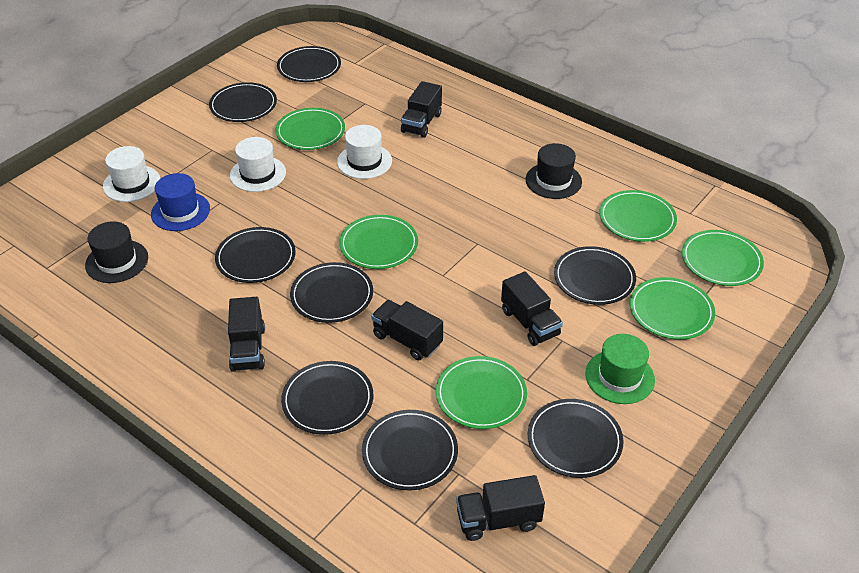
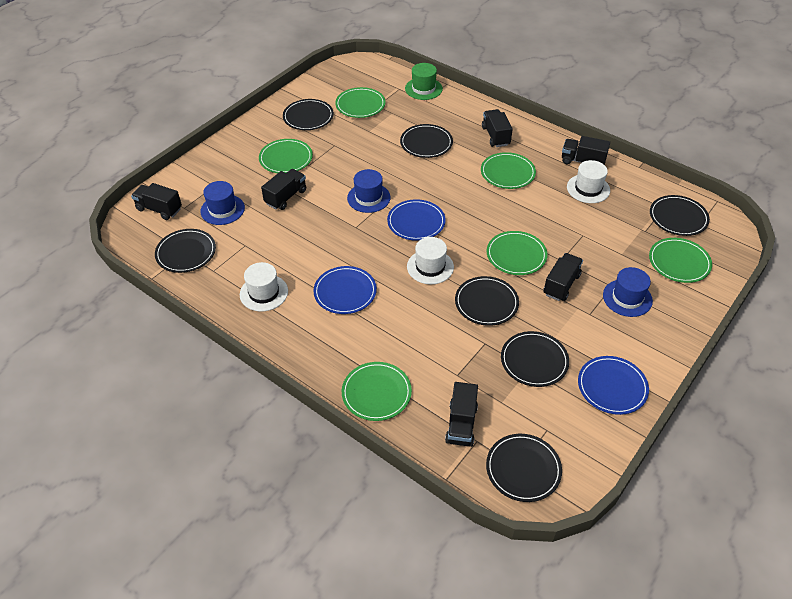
black hat: [85,221,148,283] [526,143,582,199] = 2 -> none = 0
black plate: [209,82,277,122] [215,227,296,283] [277,46,341,82] [281,361,374,435] [290,262,373,323] [362,410,458,490] [528,399,624,478] [554,246,636,305] = 8 -> [155,229,216,273] [283,99,334,130] [400,124,453,158] [455,276,519,326] [486,434,562,502] [501,331,569,387] [650,195,710,236] = 7
black truck: [228,297,265,372] [371,300,443,360] [401,81,442,138] [456,475,545,541] [501,271,563,346] = 5 -> [131,183,182,220] [261,169,306,210] [445,382,478,447] [482,109,513,147] [543,253,583,301] [562,136,610,165] = 6
blue hat: [151,173,210,231] = 1 -> [200,181,245,225] [347,169,391,213] [603,267,653,317] = 3
blue plate: none = 0 -> [313,266,377,314] [387,199,446,241] [578,356,649,415] = 3

